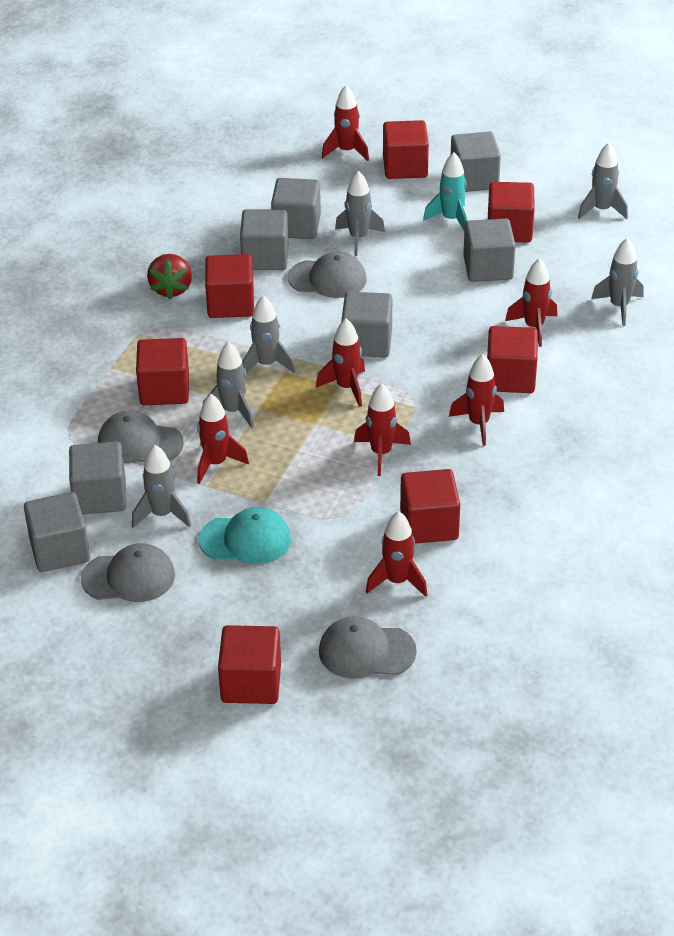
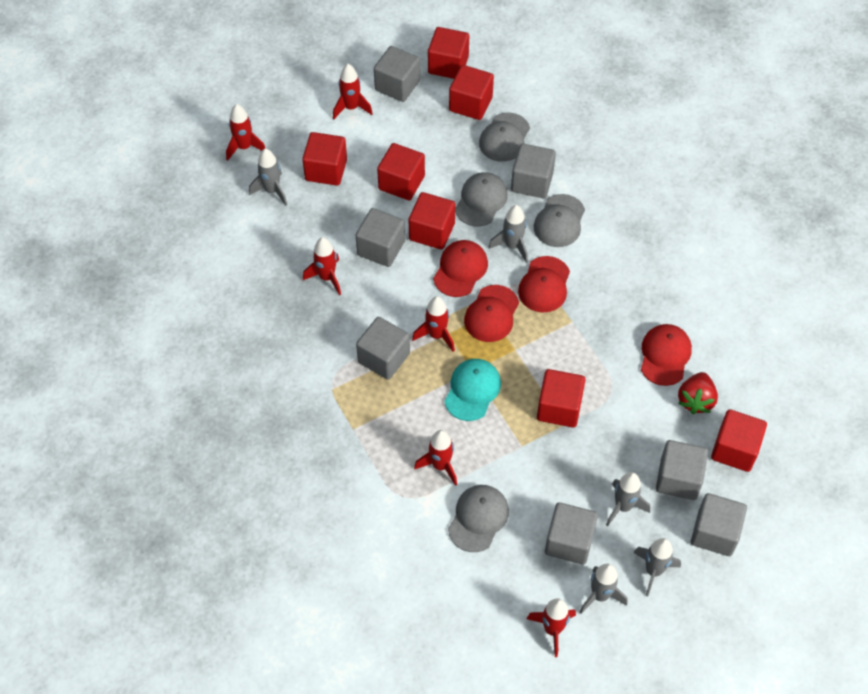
grey rocket: [132,445,191,528] [203,342,254,428] [242,295,295,374] [335,171,385,256] [578,143,628,219] [591,238,644,326] = 6 -> [249,148,287,206] [489,205,528,263] [579,564,628,614] [606,472,650,526] [633,538,681,596] = 5
red cap: none = 0 -> [433,240,488,297] [464,285,519,342] [518,256,570,313] [641,324,692,386] = 4
red rocket: [197,394,249,484] [316,318,365,407] [322,85,369,161] [354,383,411,476] [366,511,428,597] [449,354,504,446] [505,258,557,347] = 7 -> [226,104,265,161] [303,237,341,295] [333,64,373,119] [412,296,455,352] [414,430,457,486] [527,598,576,657] = 6
turquoise rocket: [423,152,468,230] = 1 -> none = 0

